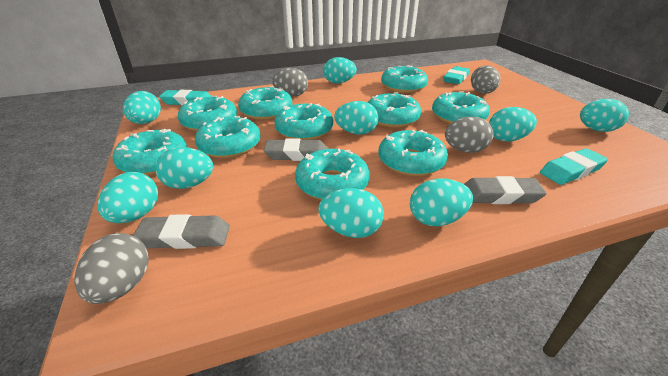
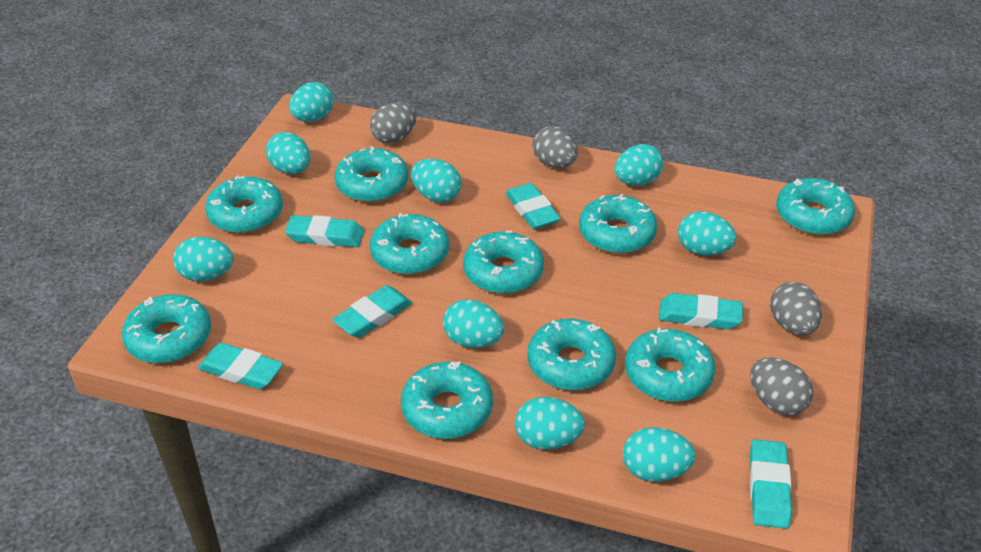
grey eraser: [133,214,230,249] [263,139,328,161] [464,176,547,204] = 3 -> none = 0
turquoise eraser: [159,90,212,106] [443,66,470,84] [540,148,608,185] = 3 -> [198,343,283,390] [285,215,364,247] [332,285,412,338] [505,183,561,229] [659,293,743,329] [750,439,792,529] = 6

